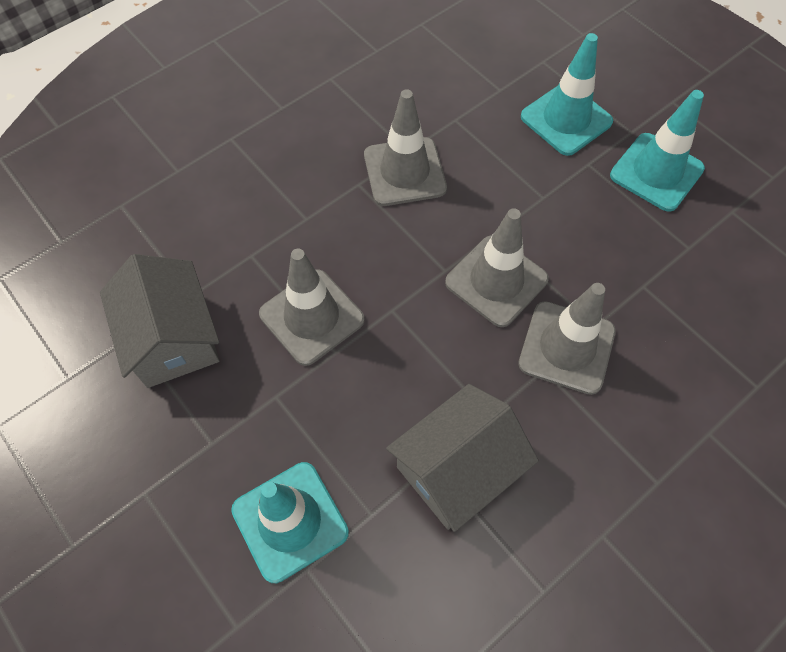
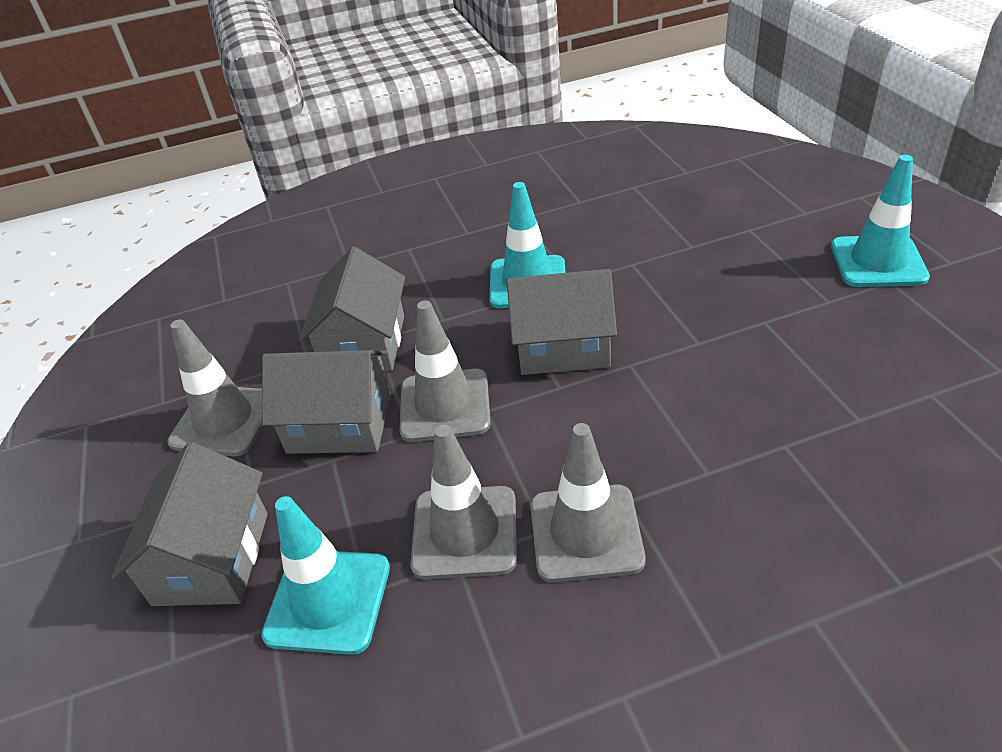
grey house: [100,254,220,388] [386,384,539,532] = 2 -> [111,442,268,606] [262,350,391,454] [299,247,405,371] [507,269,617,375] = 4

